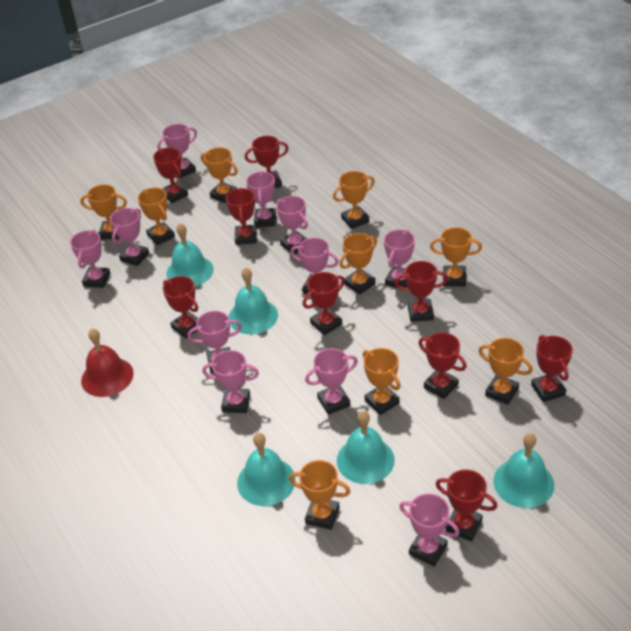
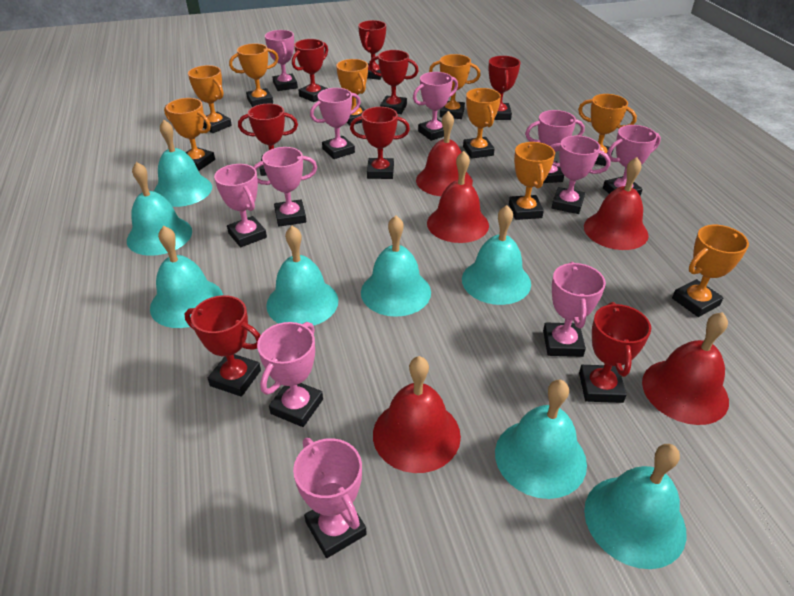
red bell: [81,329,134,397] = 1 -> [373,356,461,473] [416,111,473,196] [427,151,489,243] [584,157,649,250] [642,312,729,425] = 5
red trophy: [153,148,188,203] [163,276,198,339] [226,188,257,245] [245,136,289,188] [303,272,345,335] [394,261,448,322] [419,332,467,399] [436,469,497,542] [531,335,573,402] = 9 -> [184,295,261,397] [238,104,298,176] [292,39,328,102] [350,107,410,179] [358,20,386,80] [369,50,419,114] [489,56,520,120] [579,302,651,403] = 8
turquoise bell: [166,223,214,287] [229,267,278,334] [237,433,295,506] [337,411,395,484] [494,433,554,508] = 5 -> [127,162,192,256] [150,226,223,328] [154,120,212,207] [266,226,338,326] [361,216,431,317] [462,205,531,305] [495,380,587,499] [584,444,686,569] = 8

